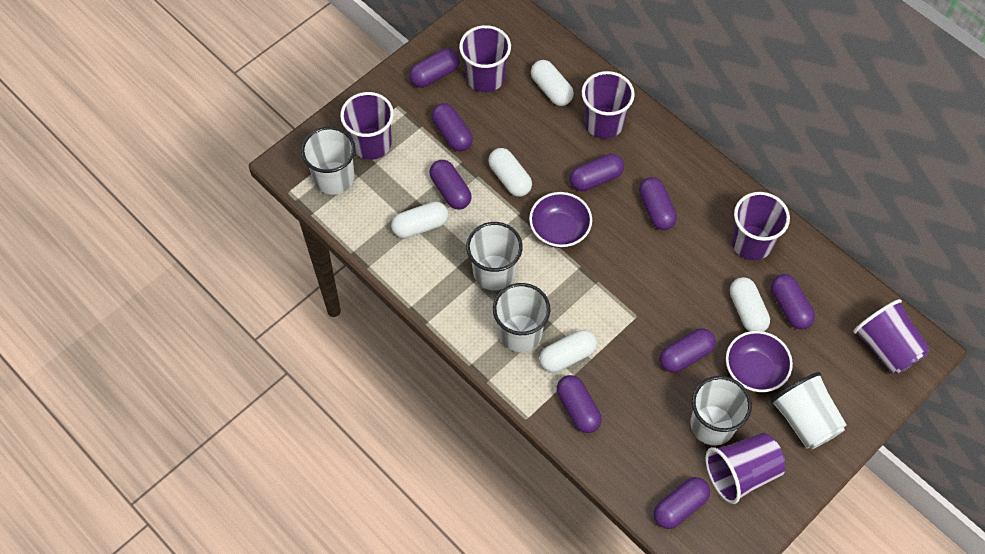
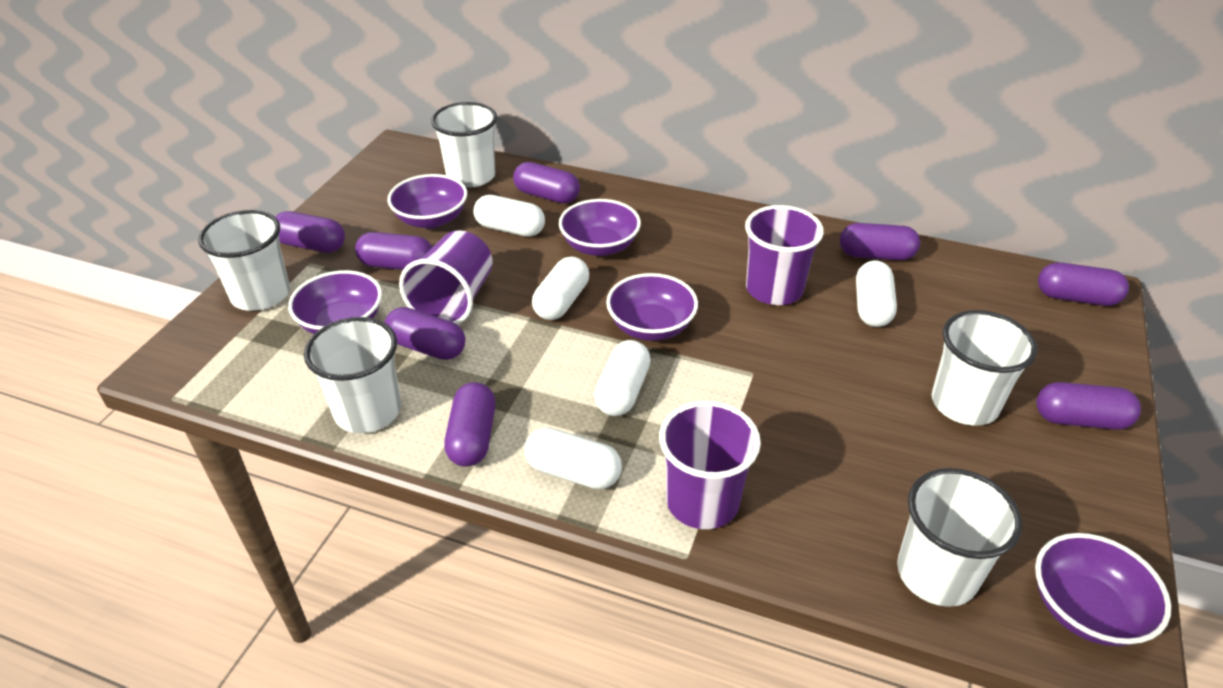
purple bowl: [529,192,592,248] [726,331,793,392] = 2 -> [288,270,382,334] [387,174,467,229] [559,199,641,256] [606,273,698,341] [1035,533,1171,646] = 5
purple capsule: [409,48,460,88] [430,160,472,210] [431,103,473,151] [557,375,602,433] [570,154,624,191] [639,177,677,230] [654,477,710,529] [660,328,716,373] [771,274,815,330] = 9 -> [275,211,345,253] [355,232,432,270] [384,307,466,360] [444,382,496,467] [513,162,580,204] [840,223,920,260] [1036,382,1141,430] [1038,262,1129,306] = 8
purple cup: [340,92,394,160] [459,25,511,92] [582,71,635,139] [705,433,785,504] [731,192,790,260] [853,299,930,374] = 6 -> [399,230,493,325] [659,401,761,529] [745,205,824,305] = 3

